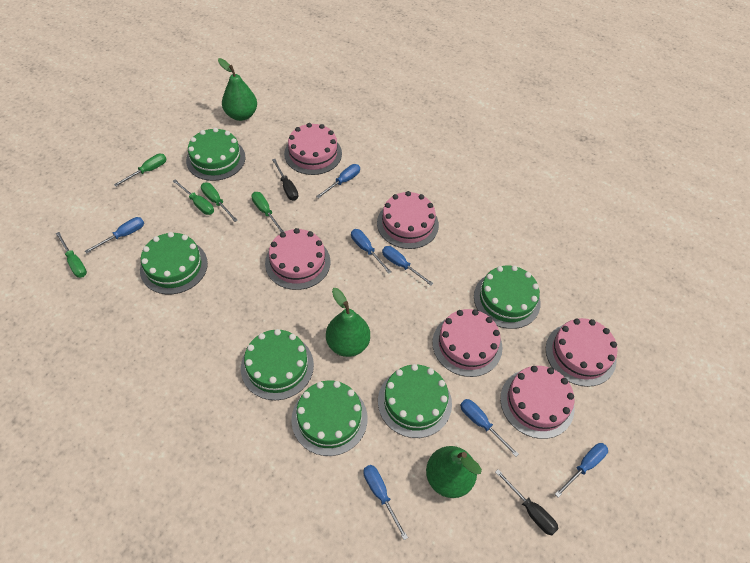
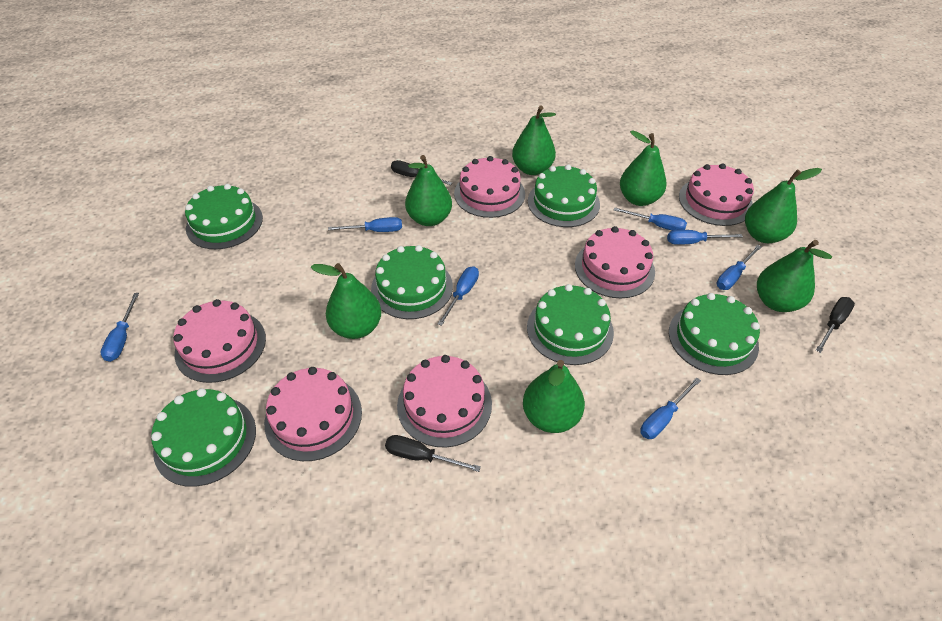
black screwdriver: [272,159,298,201] [495,469,558,535] = 2 -> [385,435,481,472] [391,160,452,185] [816,297,855,353] = 3
green pear: [218,58,257,121] [326,288,370,357] [426,446,482,498] = 3 -> [311,263,381,339] [405,155,452,226] [512,106,556,175] [523,360,585,433] [620,130,667,206] [745,168,822,243] [757,240,832,312] = 7
green screwdriver: [56,232,87,278] [114,154,167,186] [173,179,214,215] [201,183,237,222] [251,192,284,233] = 5 -> none = 0

